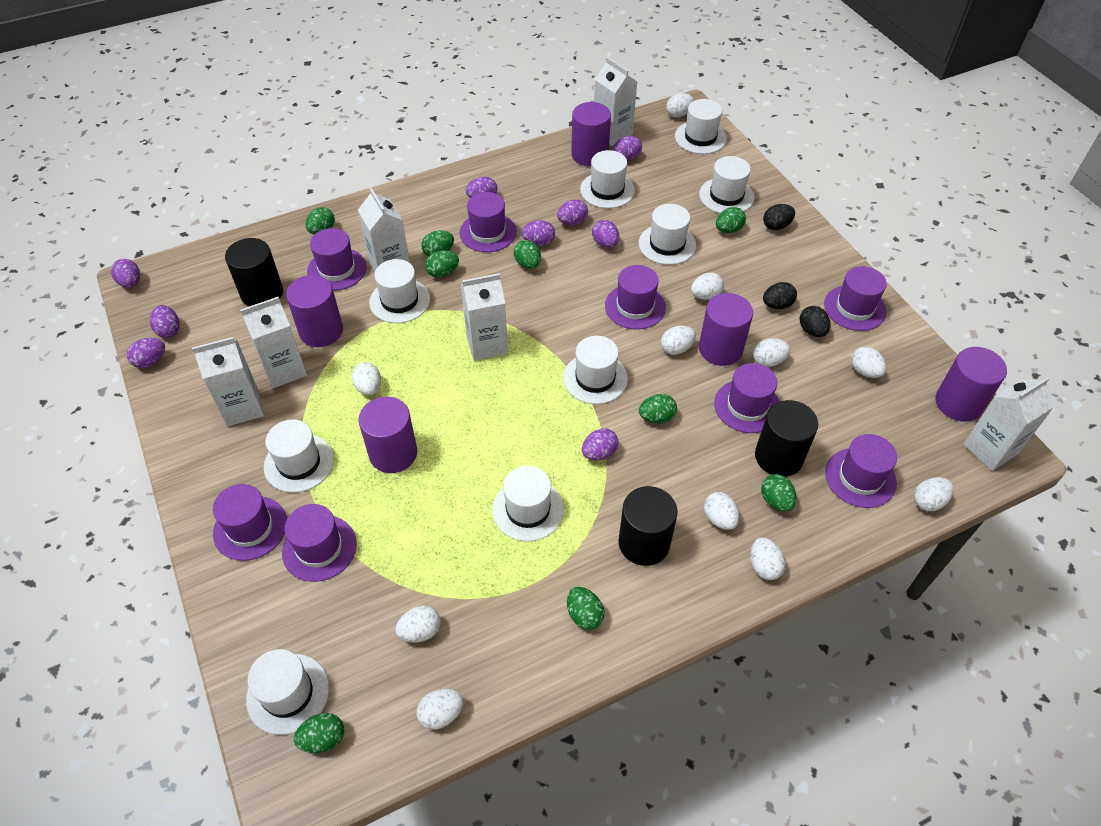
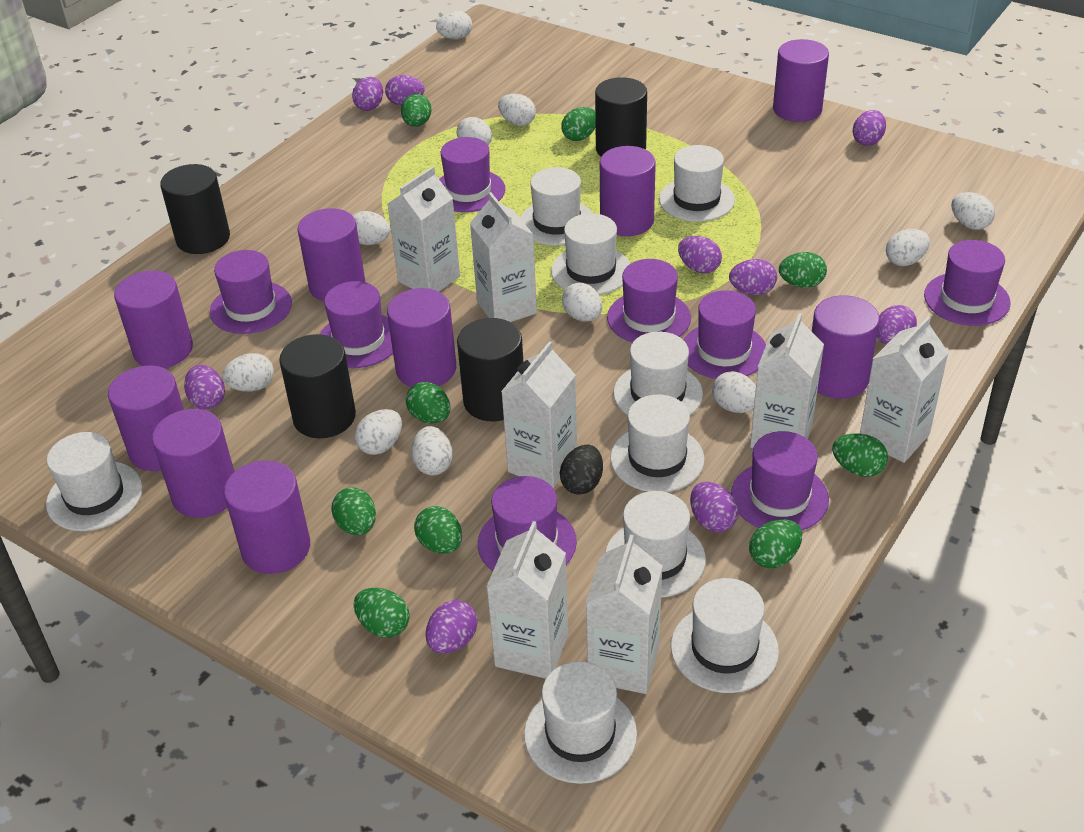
black cylinder: [225,238,283,306] [618,486,678,566] [755,400,818,477] = 3 -> [160,164,230,254] [279,334,356,438] [457,318,523,421] [595,77,647,157] = 4
black egg: [763,204,795,230] [763,282,797,309] [800,306,830,337] = 3 -> [560,445,603,494] = 1
purple cylinder: [286,275,343,347] [358,397,417,473] [571,102,611,166] [699,293,753,366] [935,347,1007,422] = 5 -> [108,366,184,471] [114,271,193,368] [152,409,234,518] [224,460,310,574] [298,208,365,301] [387,288,456,387] [600,146,656,236] [773,39,829,122] [812,295,880,399] = 9
white carton: [192,337,264,427] [240,297,307,388] [358,188,410,271] [461,273,508,361] [594,57,637,146] [963,377,1055,471] = 6 -> [388,166,460,292] [470,192,537,322] [486,521,568,679] [501,341,577,488] [586,535,662,694] [750,313,824,448] [860,316,949,463] = 7

